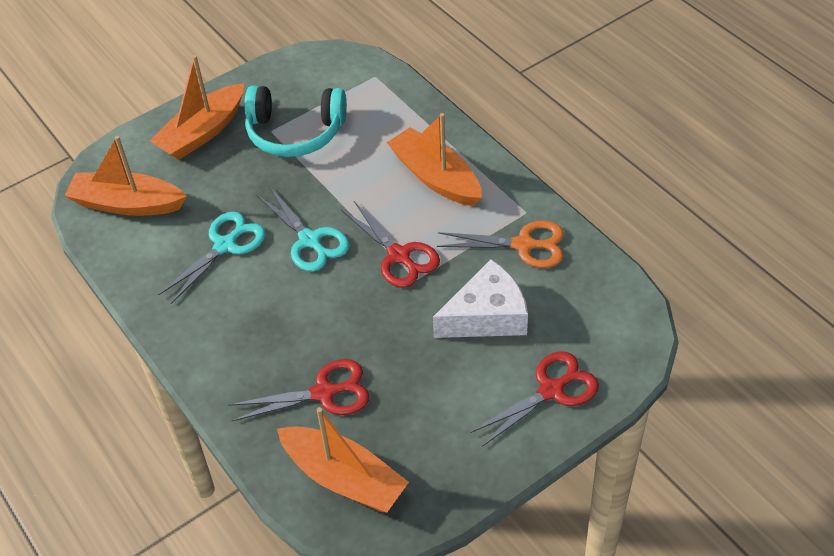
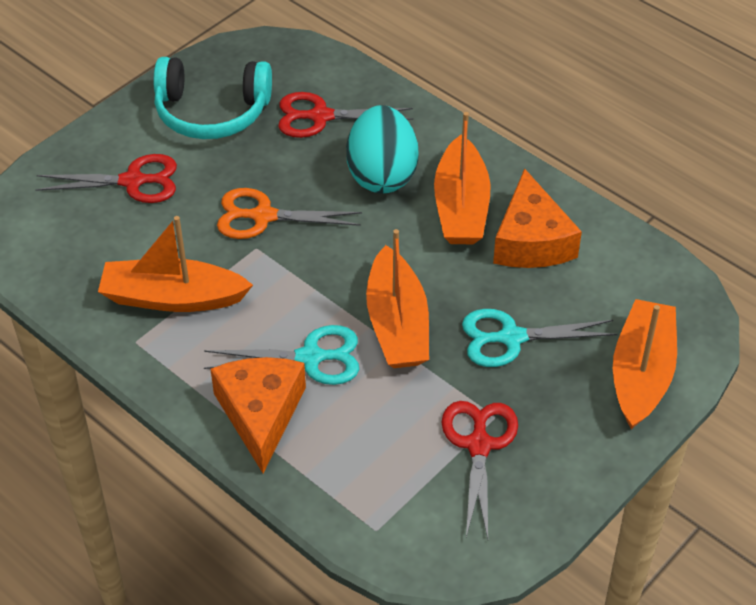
orange cheese: none = 0 -> [210,357,306,473] [493,168,582,268] = 2
turquoise egg: none = 0 -> [346,105,418,194] = 1
white cheese: [433,259,528,338] = 1 -> none = 0

